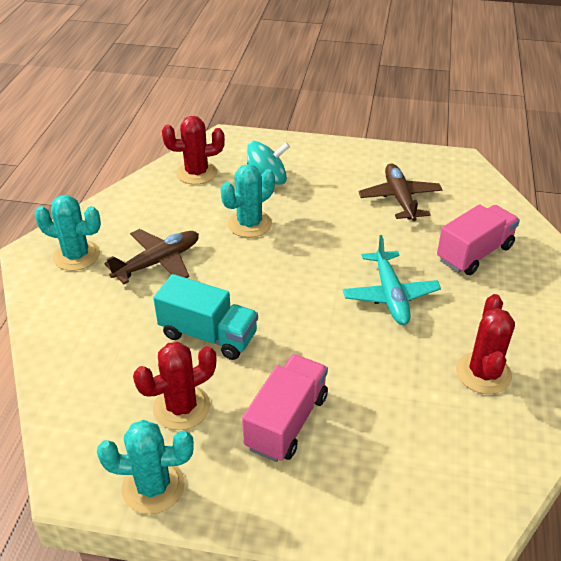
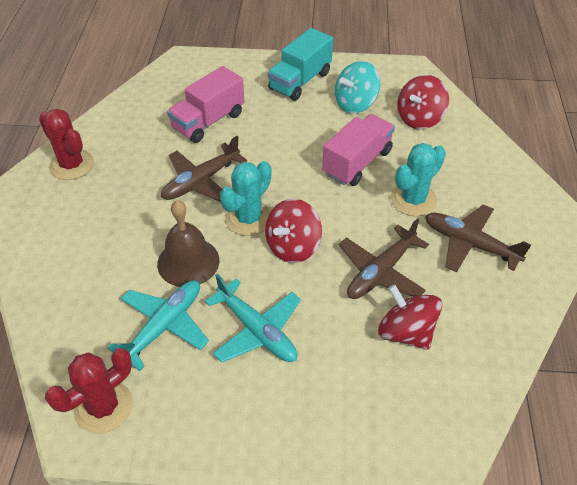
brown bell: none = 0 -> [157,200,219,287] = 1
brown plane: [104,229,199,284] [358,164,443,221] = 2 -> [161,136,247,202] [339,218,429,299] [425,204,531,272] = 3
red cactus: [133,342,217,430] [162,116,225,185] [456,294,515,394] = 3 -> [39,109,94,180] [45,348,133,434] = 2
red spinning top: none = 0 -> [265,199,322,263] [378,284,442,350] [397,75,449,129] = 3
turquoise cactus: [34,195,101,271] [97,420,194,514] [220,164,275,238] = 3 -> [220,161,272,236] [391,143,446,216] = 2
turquoise plane: [343,235,441,325] = 1 -> [107,280,209,371] [205,274,301,363] = 2

